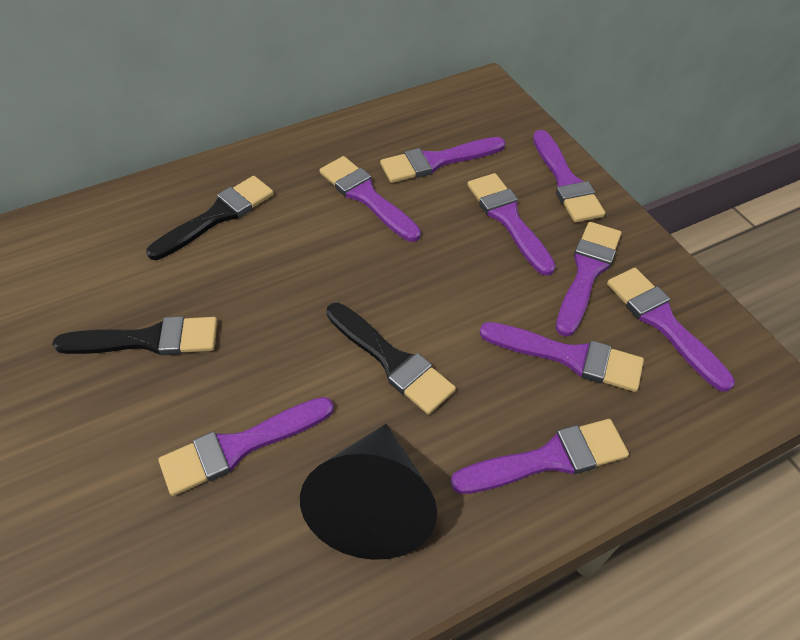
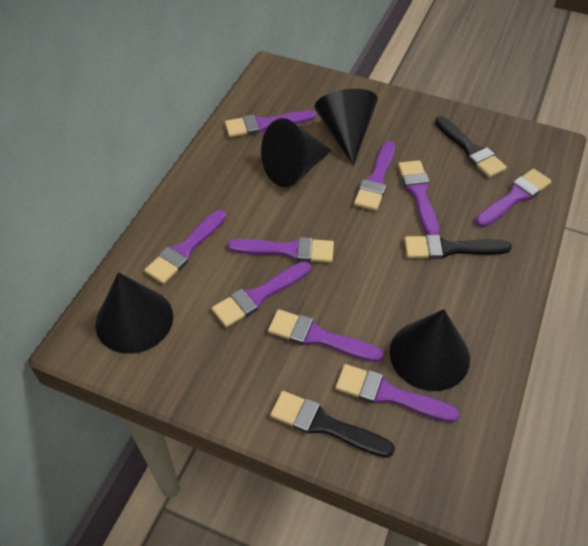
black cone: [300,424,437,560] = 1 -> [96,272,173,354] [261,118,332,187] [315,89,378,165] [389,309,470,391] = 4

